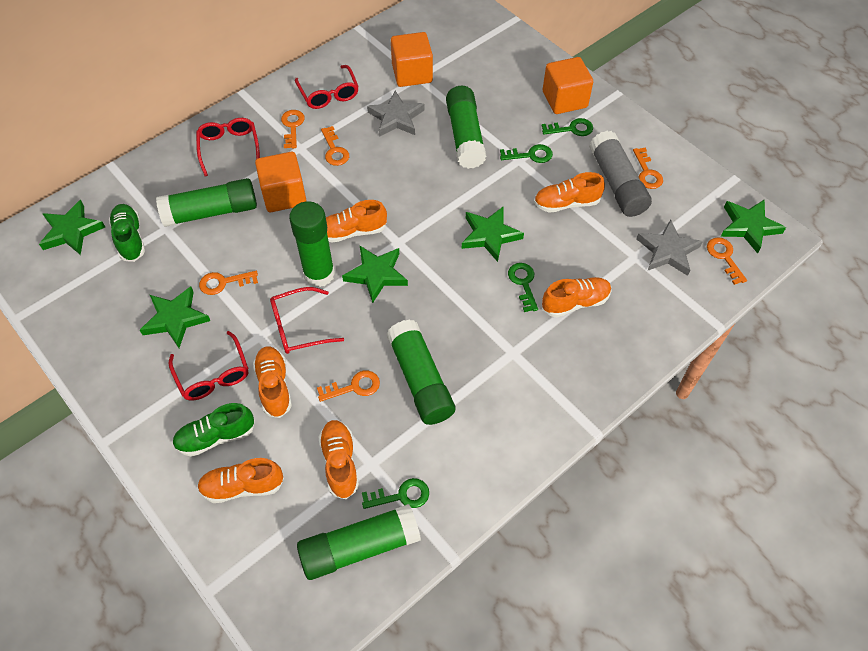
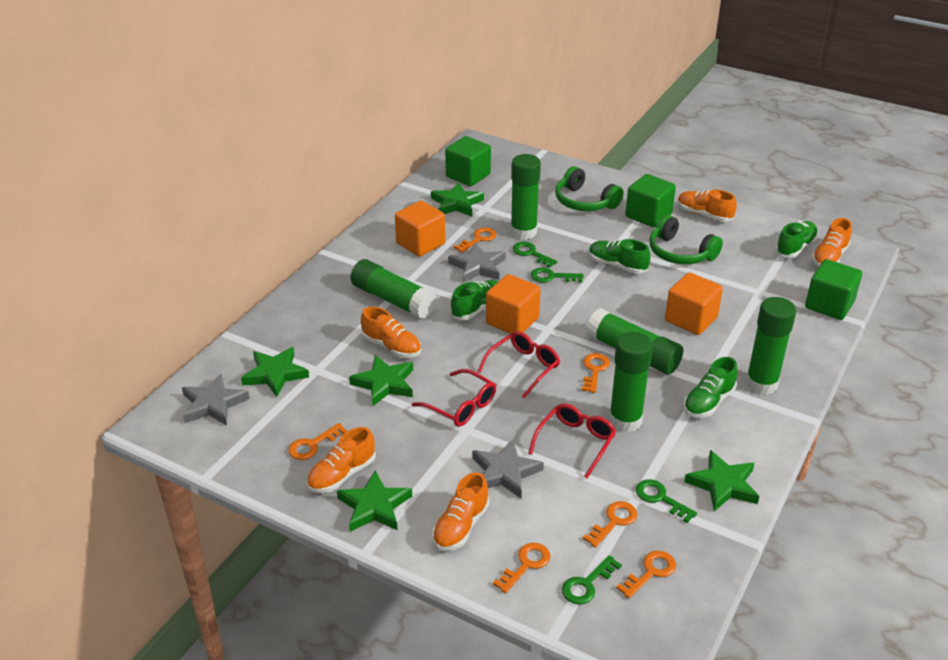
green cube: none = 0 -> [445,136,491,186] [625,174,676,227] [805,259,862,320] = 3
green headphones: none = 0 -> [555,166,624,211] [649,215,723,264] = 2
green shoe: [109,204,145,262] [172,403,255,457] = 2 -> [451,280,499,320] [589,239,651,274] [683,357,738,418] [775,221,818,258] = 4
grey glue stick: [589,131,652,217] = 1 -> none = 0
grey star: [367,91,425,137] [636,220,703,276] = 2 -> [182,374,250,425] [448,242,506,282] [473,439,544,498] = 3
orange shoe: [197,458,284,503] [253,346,292,418] [319,420,359,499] [326,200,387,243] [534,172,605,213] [542,277,611,317] = 6 -> [306,427,376,493] [361,307,421,358] [432,472,490,551] [677,190,737,222] [812,218,852,267] = 5
red glasses: [168,331,248,401] [196,118,260,176] [270,287,344,354] [295,65,359,109] = 4 -> [412,369,496,427] [477,331,560,398] [528,403,616,478] = 3

